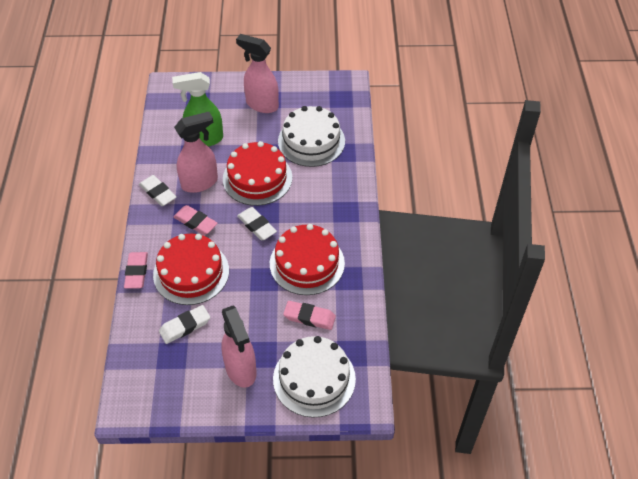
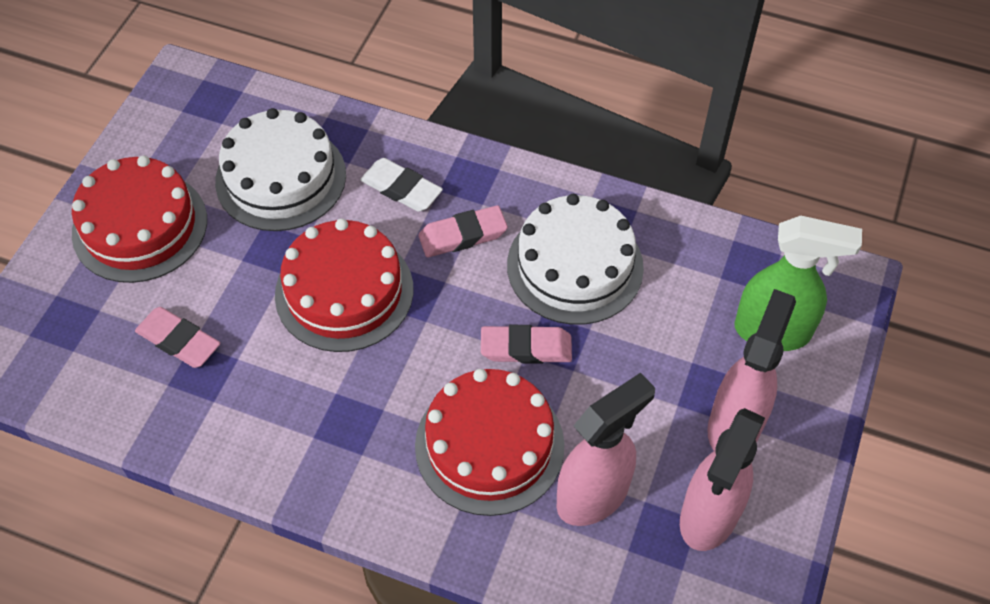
white eraser: [139,175,177,206] [159,305,210,344] [237,207,277,240] = 3 -> [360,158,443,212] = 1

